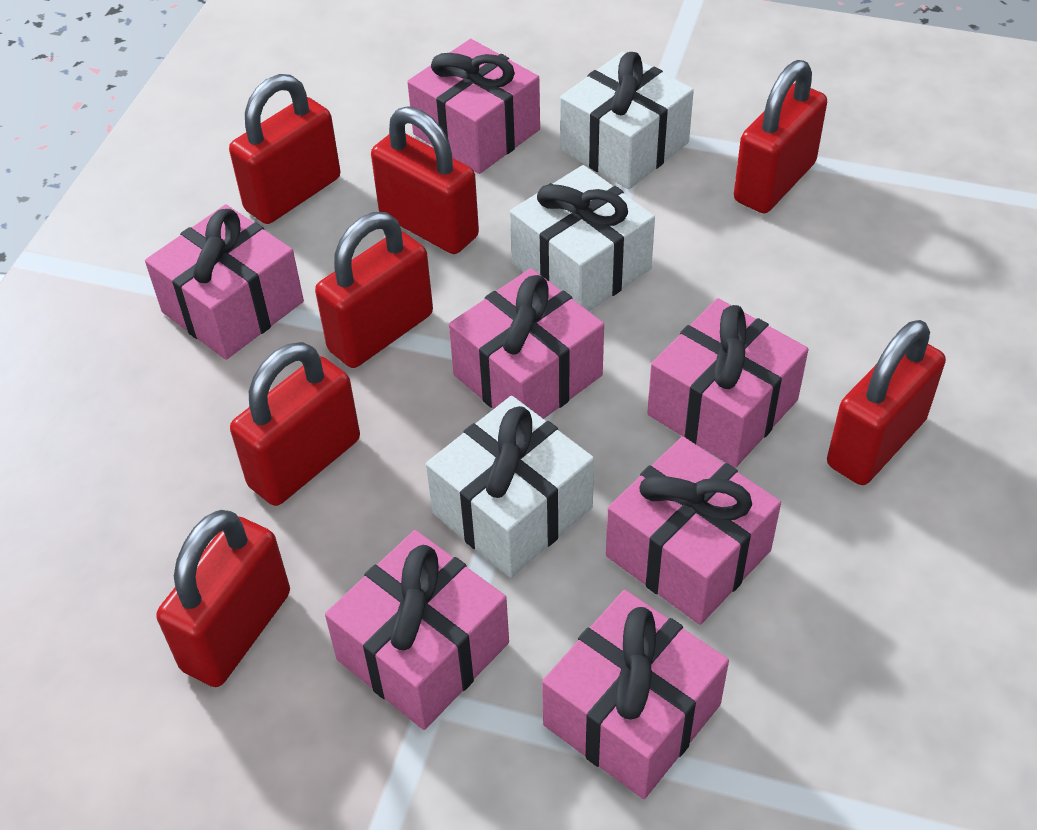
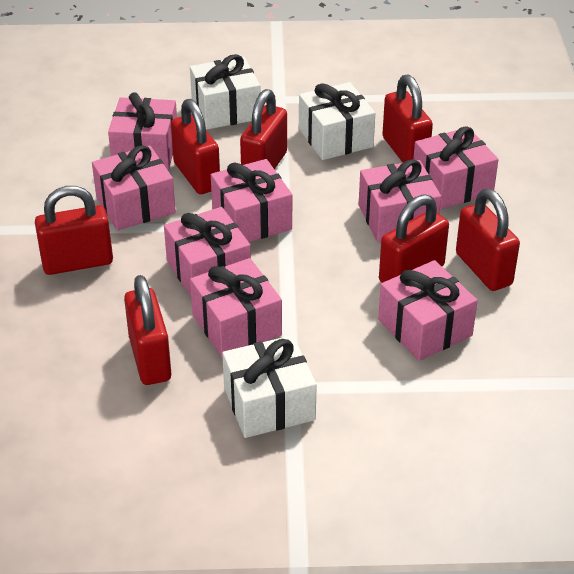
pink gift: [145,204,304,360] [325,530,509,730] [407,39,540,174] [449,268,604,419] [542,590,729,799] [606,436,781,625] [647,298,809,468] = 7 -> [92,145,176,231] [108,92,177,170] [164,207,251,296] [190,258,282,357] [211,159,292,242] [359,159,441,242] [378,260,478,361] [413,126,499,209] = 8

